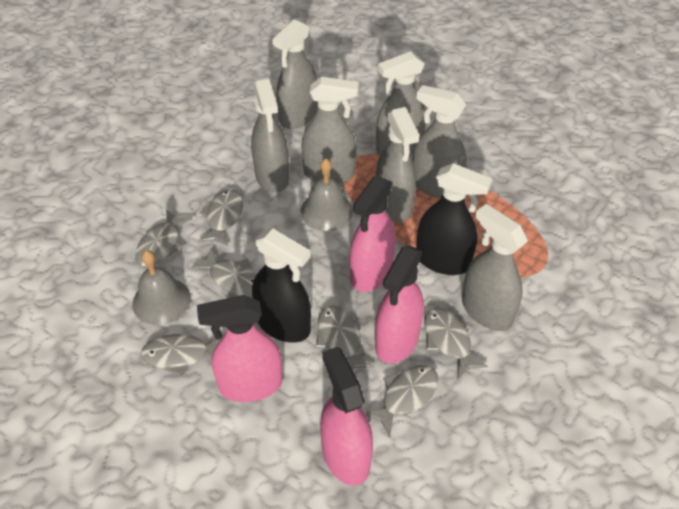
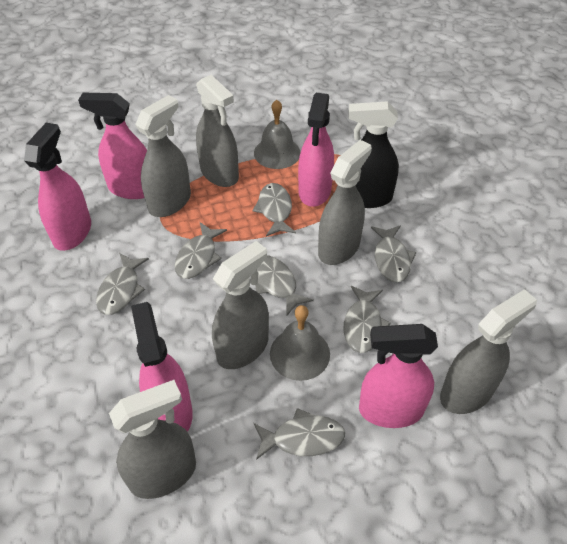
black spray bottle: [252,228,311,343] [416,163,492,275] = 2 -> [348,101,399,208] = 1
grey spray bottle: [251,79,289,193] [272,19,317,129] [302,77,359,184] [376,51,426,155] [376,107,419,222] [412,85,467,198] [462,204,528,331] = 7 -> [109,380,196,499] [135,95,191,217] [196,75,239,187] [212,241,269,369] [318,140,372,265] [440,289,537,414] = 6
pink spray bottle: [197,295,282,402] [320,347,373,486] [350,176,396,292] [375,246,424,364] = 4 -> [24,123,91,251] [78,93,147,199] [131,302,193,432] [298,93,334,207] [359,324,438,428] = 5

